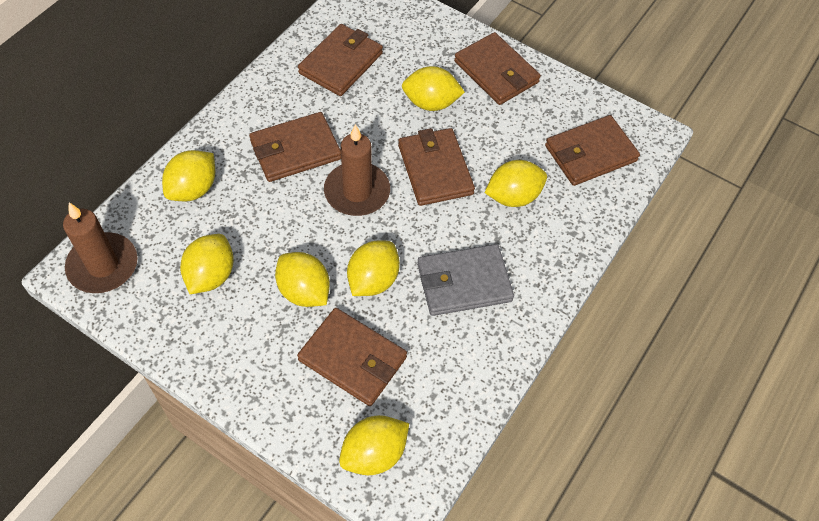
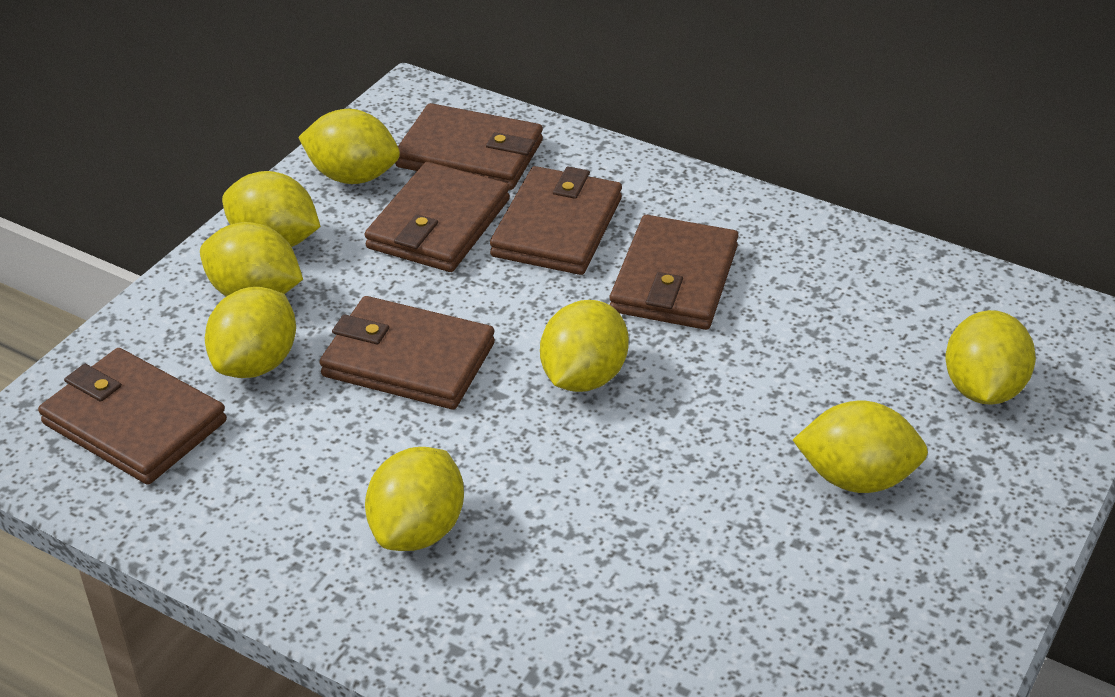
brown candle: [63,203,137,293] [324,124,390,216] = 2 -> none = 0
grey wallet: [417,244,514,316] = 1 -> none = 0
yellow lemon: [162,150,215,201] [180,234,234,294] [275,252,330,307] [339,415,409,475] [347,241,400,296] [402,66,465,111] [485,160,547,207] = 7 -> [200,222,303,297] [205,287,296,378] [222,171,320,247] [298,109,400,184] [365,447,464,551] [540,300,629,392] [793,401,928,493] [945,310,1036,405] = 8

